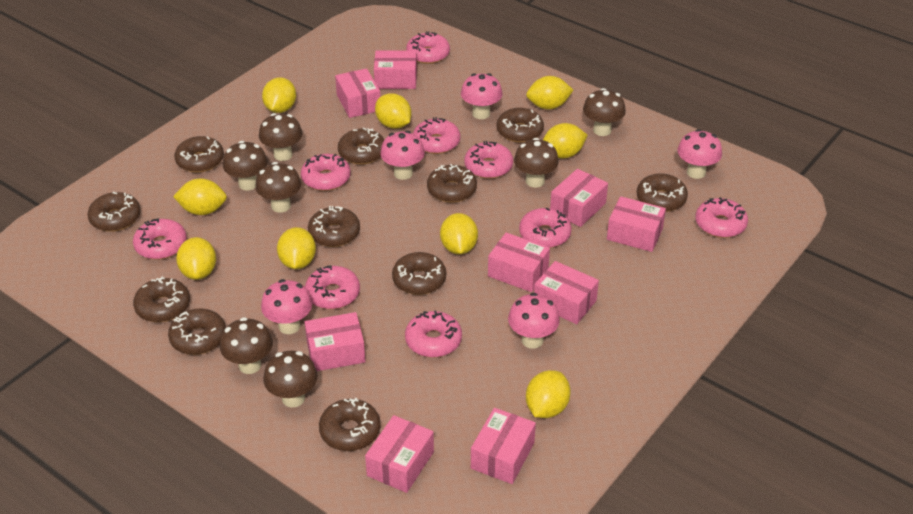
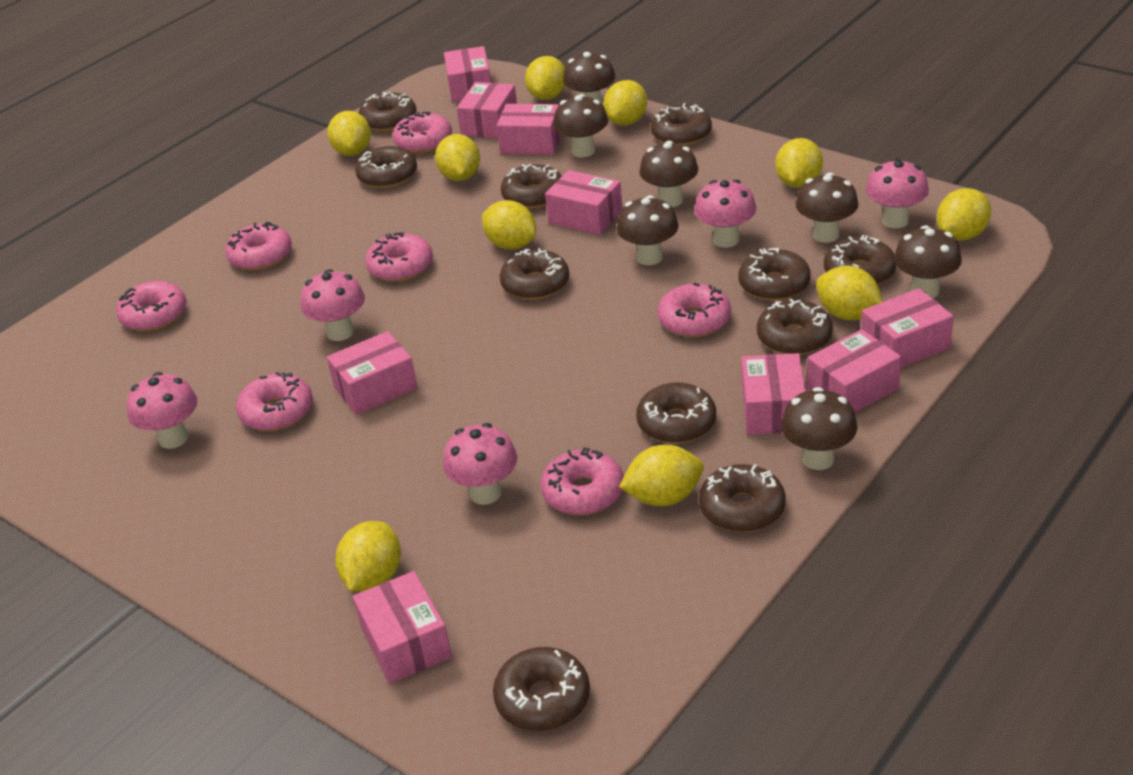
pink donut: [133,218,187,260] [301,154,351,191] [305,266,360,309] [405,310,462,358] [406,31,450,64] [413,117,460,154] [464,141,513,179] [519,207,572,248] [695,197,748,238] = 9 -> [116,281,187,331] [225,222,292,270] [236,372,313,431] [365,232,433,282] [392,112,452,153] [541,447,624,515] [657,283,731,337] = 7
yellow lemon: [173,178,227,215] [176,237,216,280] [262,77,296,113] [277,227,316,269] [375,93,412,129] [440,213,478,255] [526,76,573,109] [526,370,571,418] [543,123,588,158] = 9 -> [327,111,371,156] [335,521,401,591] [435,134,480,181] [482,200,537,250] [525,56,565,100] [603,80,647,126] [619,445,704,506] [775,138,823,188] [816,266,883,320] [936,188,991,241] = 10

